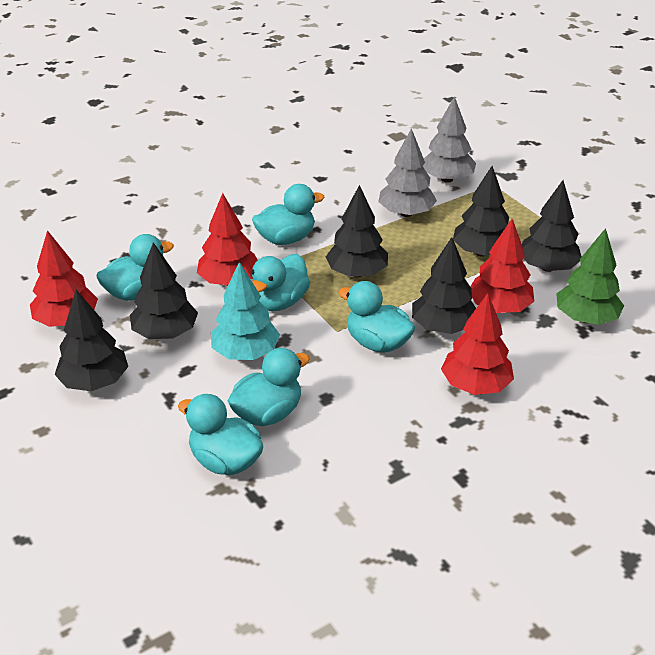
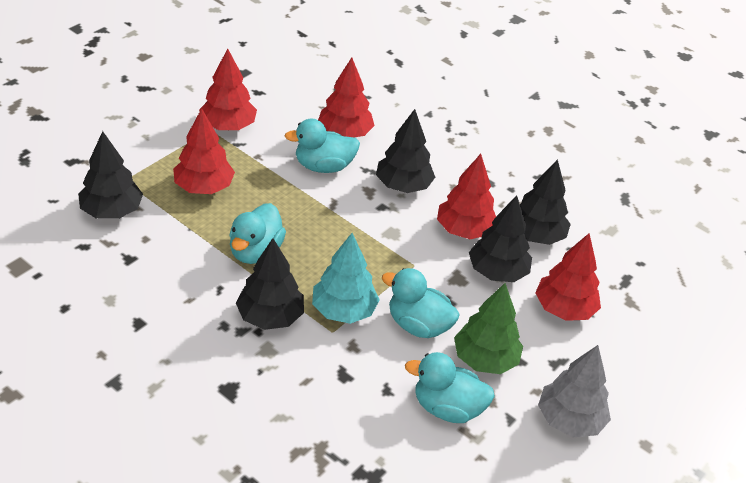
black tree: [55,290,128,391] [130,242,198,339] [326,185,388,278] [412,237,476,334] [453,166,509,257] [522,180,582,272] = 6 -> [78,131,143,219] [236,238,304,330] [376,109,435,193] [469,195,532,282] [520,159,571,245] = 5
grey tree: [378,128,437,217] [423,96,476,183] = 2 -> [538,345,611,437] = 1
red tree: [30,230,98,327] [197,193,258,286] [441,293,514,395] [470,219,534,313] = 4 -> [173,108,235,194] [199,49,257,130] [318,57,375,137] [437,154,496,239] [535,233,601,321] = 5
turquoise duck: [96,234,174,301] [178,394,263,475] [228,348,310,426] [251,254,310,311] [252,184,325,245] [338,281,415,353] = 6 -> [229,203,286,264] [285,118,360,173] [382,268,460,338] [405,352,495,423] = 4

